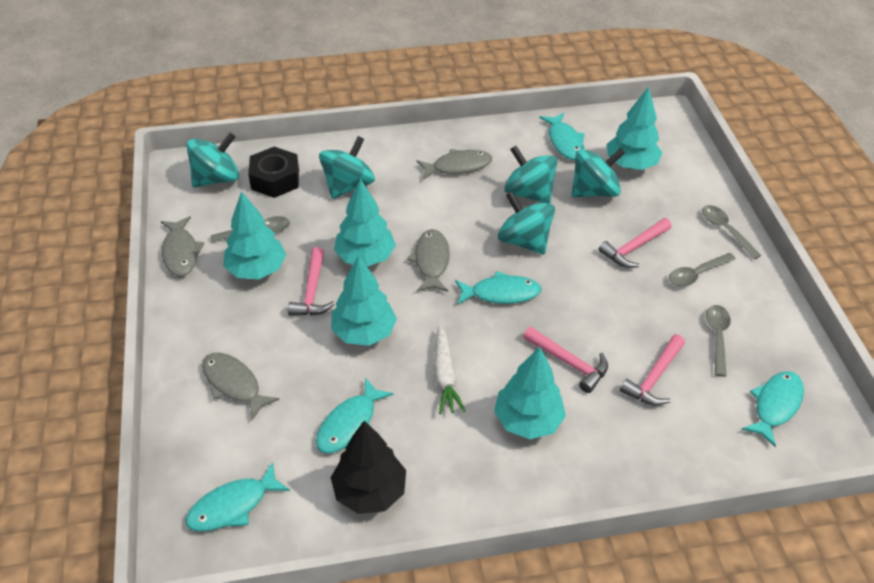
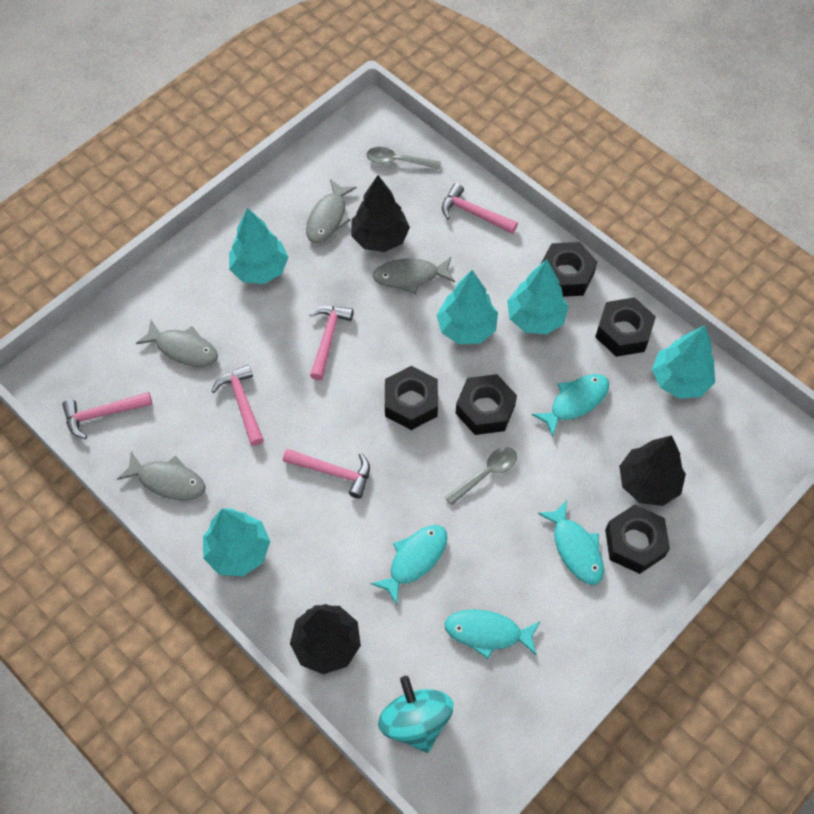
black nut: [248,147,299,198] = 1 -> [385,366,438,430] [456,374,517,435] [541,242,597,297] [595,297,656,357] [605,505,670,574] = 5
black tree: [331,421,406,514] = 1 -> [290,604,361,674] [351,175,410,252] [619,435,686,506] = 3
grey spoon: [211,216,290,242] [669,253,736,287] [702,205,762,259] [706,305,731,377] = 4 -> [366,147,441,169] [445,447,517,506] = 2
pink hammer: [288,247,335,316] [523,327,608,393] [598,218,672,268] [620,335,685,406] = 4 -> [62,392,152,439] [212,364,264,446] [283,449,370,499] [309,306,354,380] [442,183,518,234] = 5
turquoise fish: [185,462,290,531] [316,378,394,453] [455,271,542,305] [539,113,585,160] [741,371,804,447] = 5 -> [371,525,447,606] [444,609,540,659] [532,374,609,437] [538,500,604,585] = 4
turquoise spinning top: [186,133,239,187] [319,136,375,199] [498,191,555,254] [504,146,558,204] [572,148,625,197] = 5 -> [378,676,454,753] = 1
white carrot: [434,325,465,414] = 1 -> none = 0

